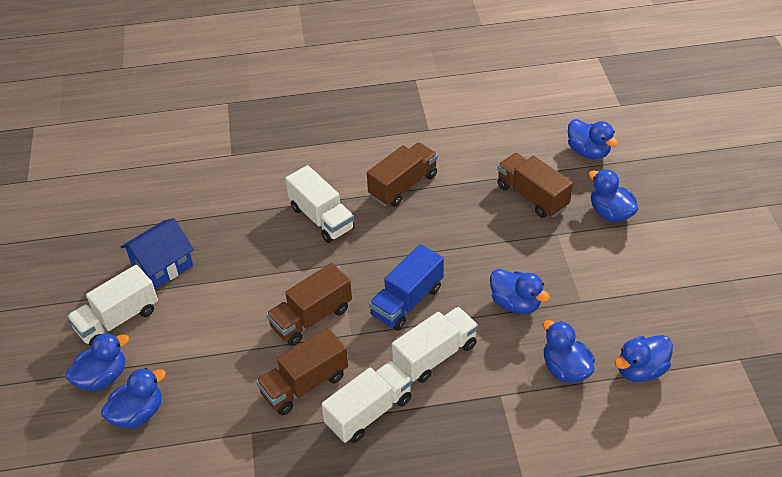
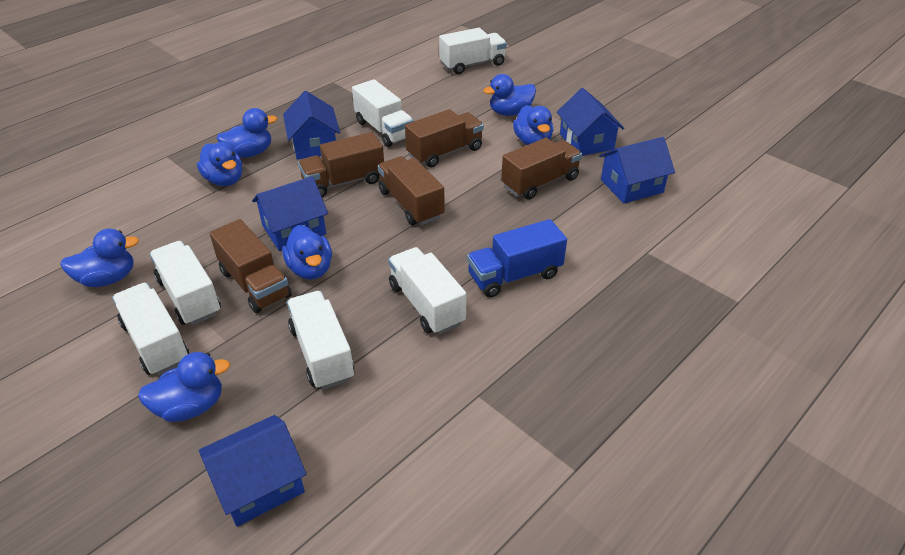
blue house: [120,218,194,289] = 1 -> [199,415,307,527] [252,176,328,251] [283,91,340,160] [557,88,624,156] [599,137,675,203] = 5
brown truck: [256,328,348,415] [266,263,352,346] [367,142,438,207] [497,153,573,218] = 4 -> [209,219,292,313] [298,132,384,197] [378,156,445,225] [405,109,484,168] [501,138,582,200] = 5
white truck: [67,265,158,346] [285,165,355,243] [321,360,412,443] [392,307,478,383] = 4 -> [112,283,189,376] [149,241,221,325] [287,291,354,390] [352,79,414,147] [388,247,467,335] [439,28,507,74] = 6

